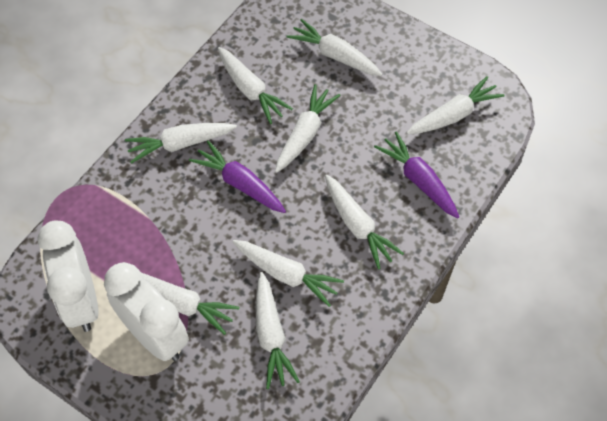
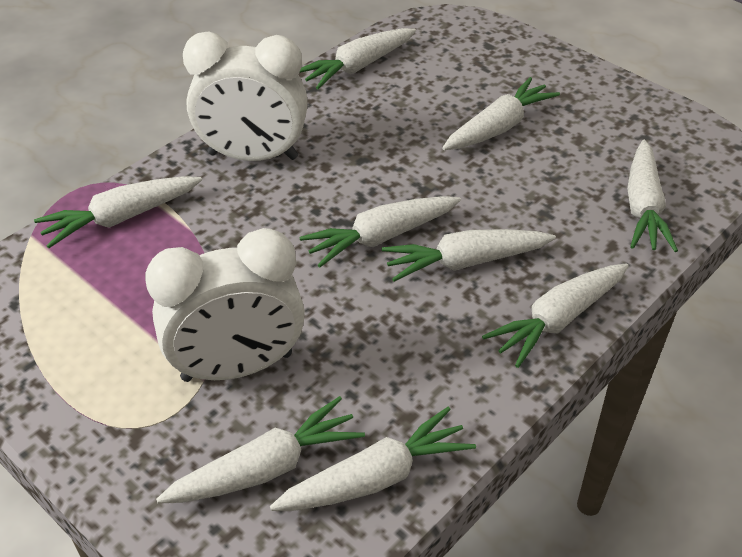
purple carrot: [189,141,286,213] [374,131,459,218] = 2 -> none = 0

